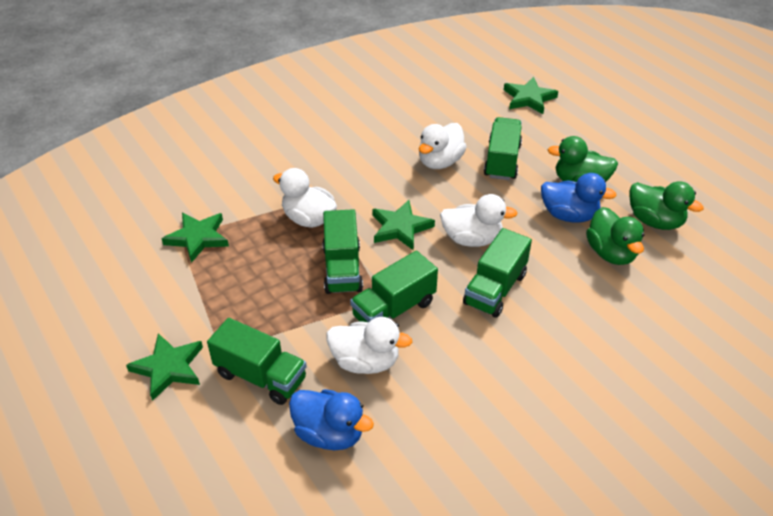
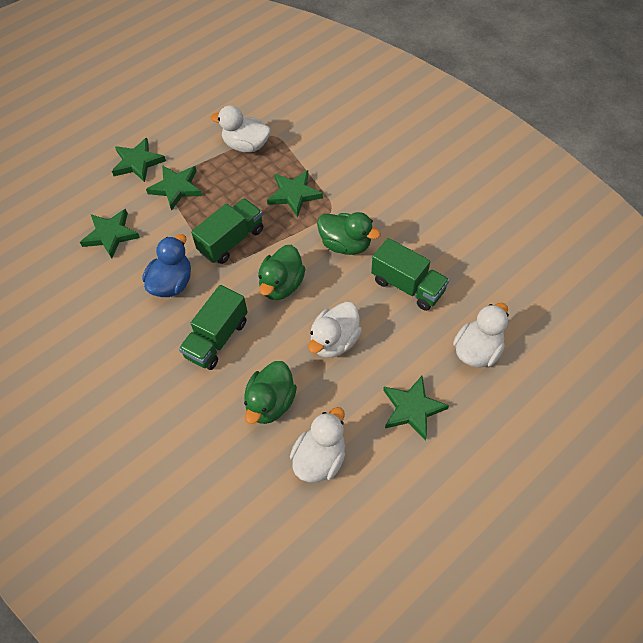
blue duck: [289,389,374,450] [541,173,617,223] = 2 -> [143,234,191,297] = 1
green star: [126,333,203,401] [162,213,229,263] [372,200,435,251] [504,77,558,114] = 4 -> [80,209,140,259] [112,138,166,182] [146,165,202,211] [267,170,323,217] [383,376,449,441] = 5
green truck: [207,318,307,405] [322,209,363,294] [350,251,438,322] [463,228,532,318] [484,117,522,180] = 5 -> [179,285,247,370] [191,198,263,264] [371,238,449,311] = 3

